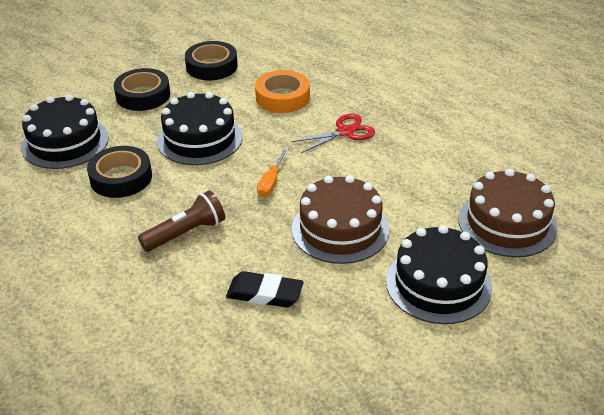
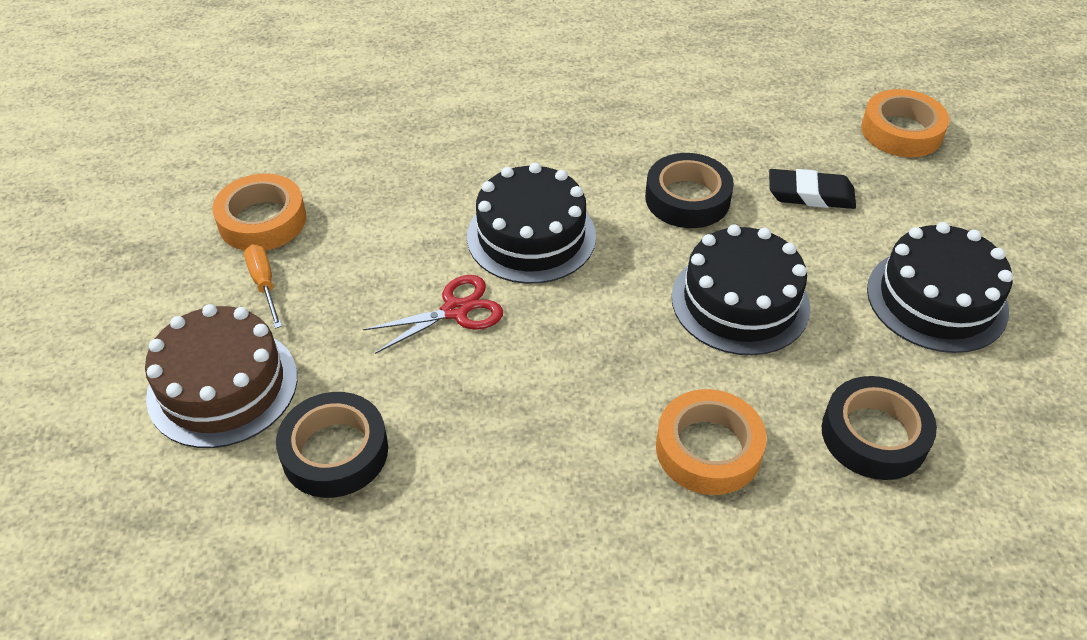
brown cake: [292,175,389,264] [458,169,558,257] = 2 -> [145,304,297,448] = 1
brown flashlight: [138,190,225,252] = 1 -> none = 0
orange tape: [255,70,310,113] = 1 -> [212,174,306,251] [656,389,767,495] [861,89,949,157] = 3

